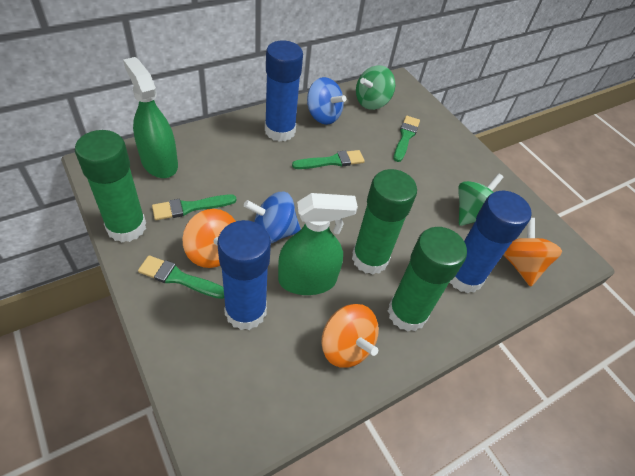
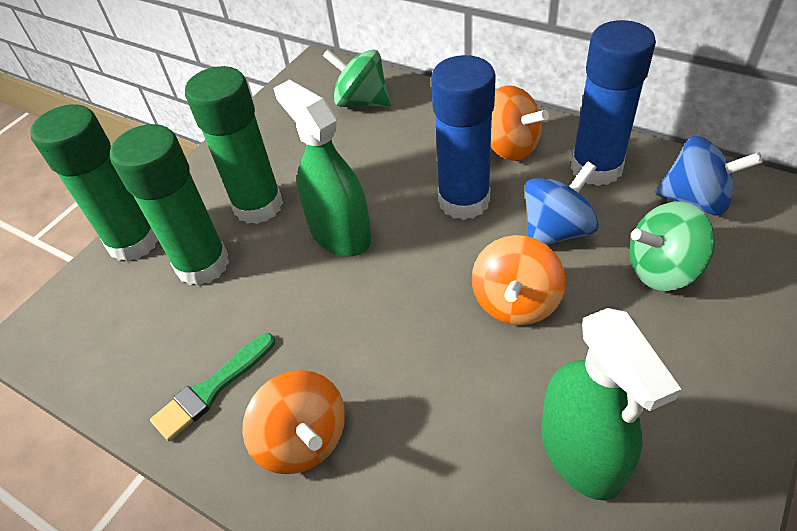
blue glue stick: [217,220,271,330] [265,41,303,142] [449,191,531,293] = 3 -> [431,55,496,220] [571,20,656,186] = 2
green brush: [138,255,224,299] [152,194,237,220] [292,150,365,169] [394,116,420,162] = 4 -> [150,333,275,441] = 1

